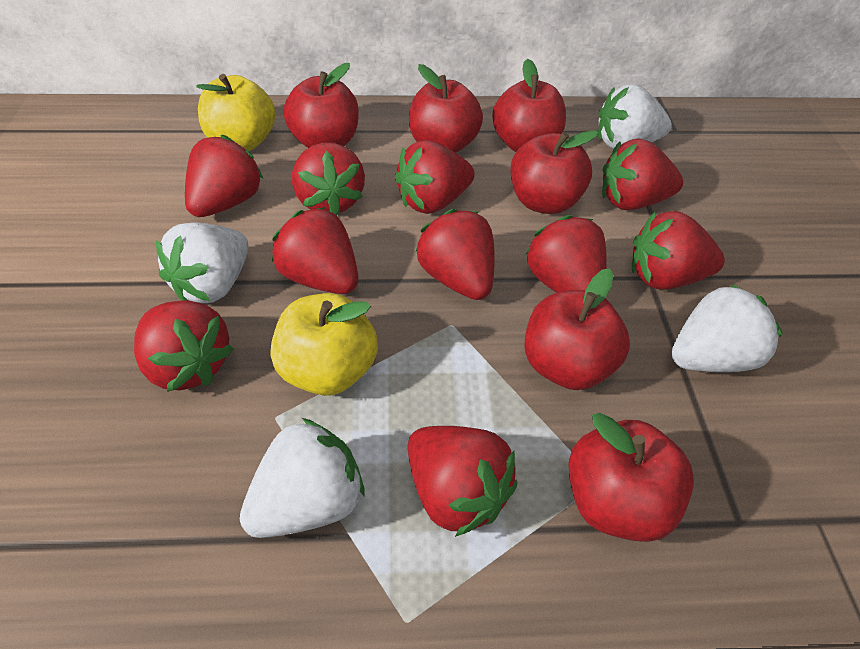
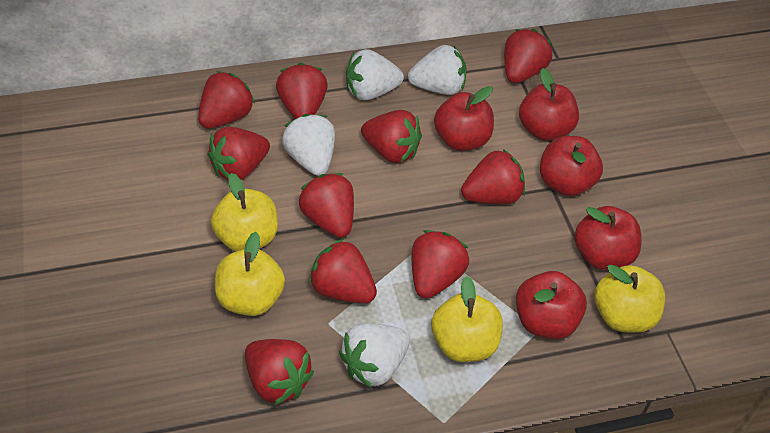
red apple: [284,63,359,148] [409,64,483,153] [492,59,566,152] [511,130,598,214] [524,269,630,390] [568,413,694,542] = 6 -> [434,86,494,151] [516,271,587,339] [519,68,579,141] [540,136,603,196] [574,206,642,270] = 5
yellow apple: [197,74,275,151] [271,293,378,396] = 2 -> [211,173,278,251] [215,232,285,316] [431,276,503,362] [595,264,665,333] = 4

